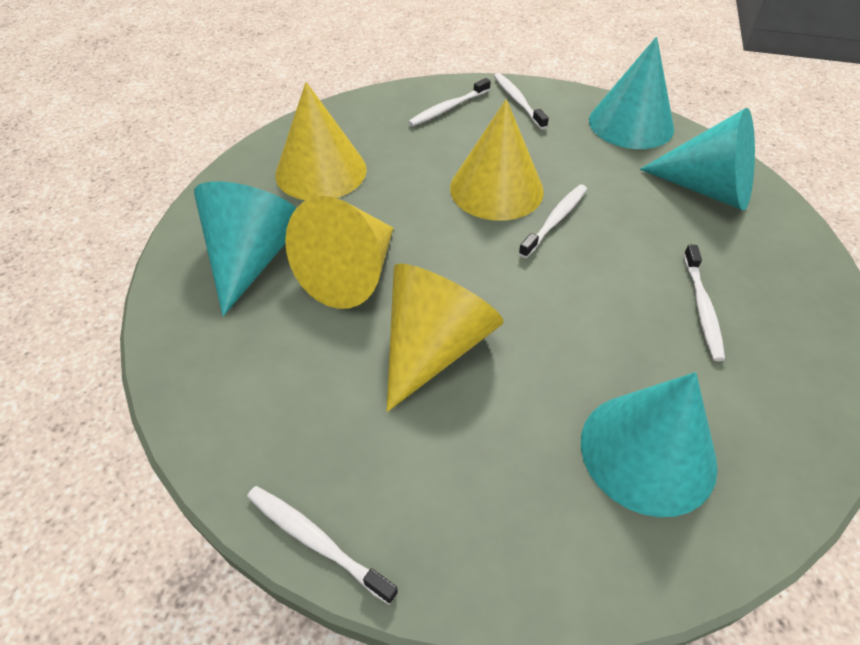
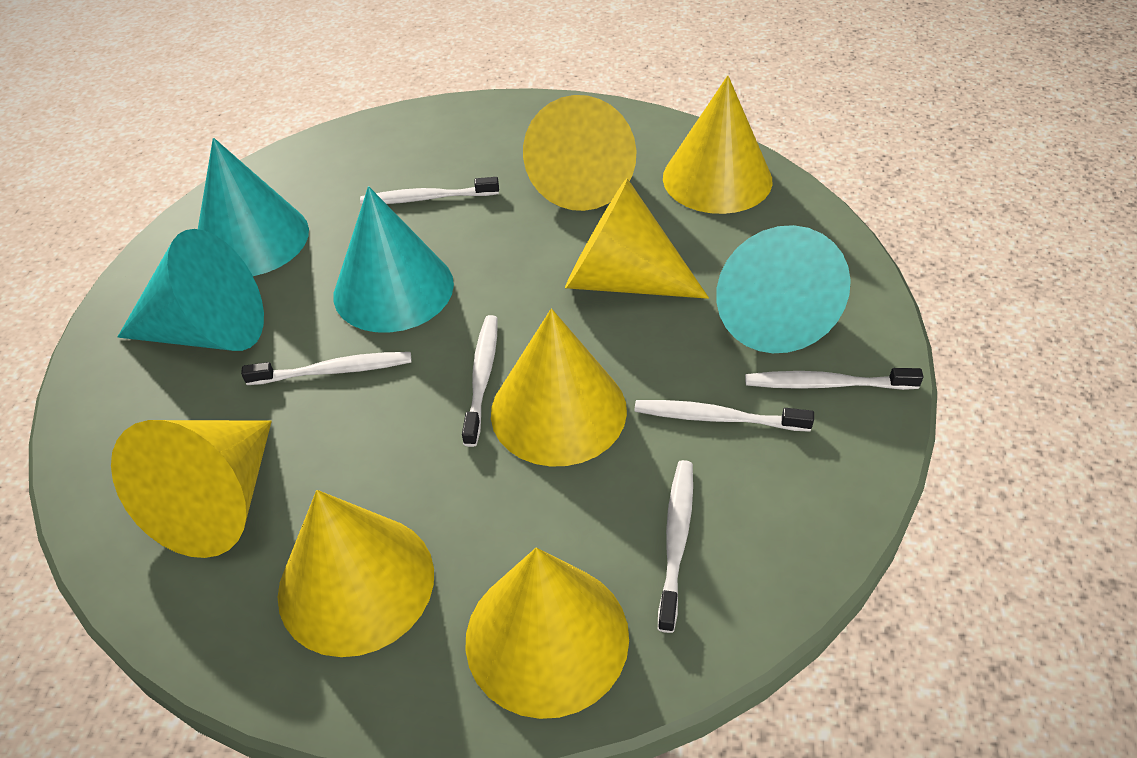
white toothbrush: [247,486,398,605] [408,78,491,126] [494,73,549,130] [519,184,587,258] [684,245,725,361] = 5 -> [241,352,412,385] [360,177,499,205] [462,315,498,447] [634,400,814,432] [658,460,693,633] [745,368,923,390] = 6
yellow cone: [275,82,367,200] [285,196,393,309] [387,263,504,412] [450,99,544,221] = 4 -> [111,420,272,558] [278,490,434,657] [465,547,629,719] [491,309,627,467] [523,95,637,211] [565,178,709,299] [663,76,773,214] = 7

